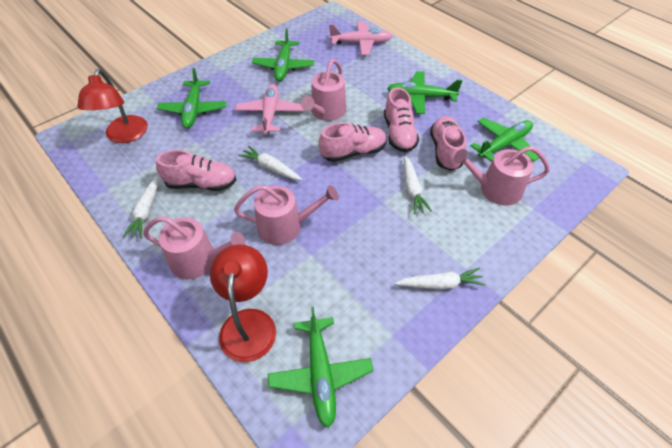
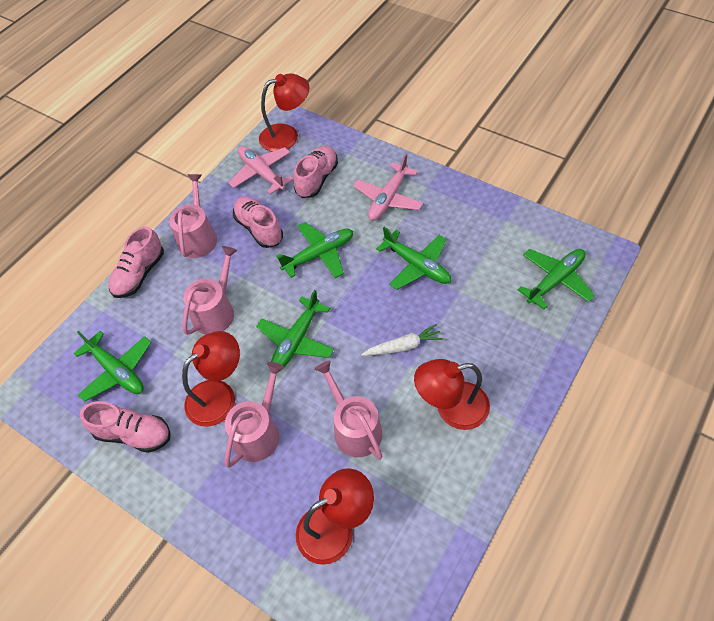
red lamp: [77,69,148,143] [210,244,276,362] = 2 -> [182,331,240,427] [259,73,309,152] [296,468,374,565] [414,359,490,430] = 4
white carrot: [123,176,158,238] [238,145,302,180] [395,268,486,290] [404,156,432,214] = 4 -> [361,324,443,356] = 1

